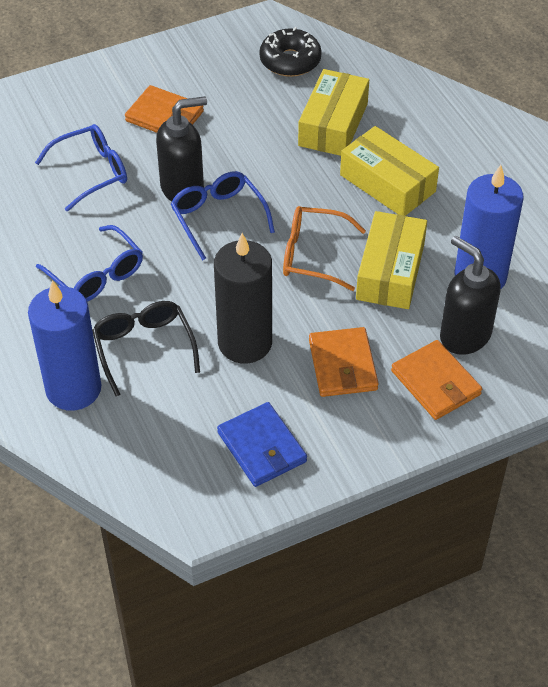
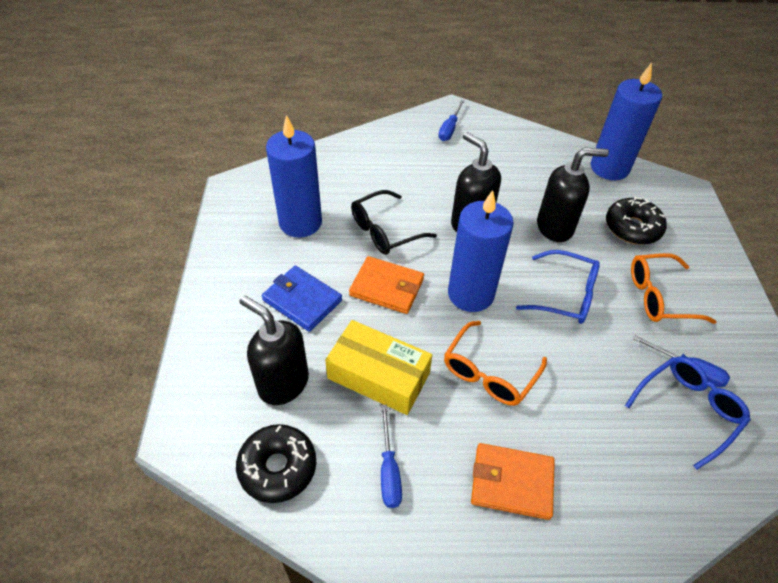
black candle: [214,233,272,363] = 1 -> none = 0
black donut: [259,27,322,77] = 1 -> [236,424,316,503] [606,197,667,245] = 2
black soap dispenser: [156,96,207,202] [440,236,501,355] = 2 -> [239,295,309,405] [451,132,501,232] [537,147,609,242] = 3
blue candle: [28,280,102,411] [455,165,524,290] = 2 -> [266,115,322,238] [448,190,514,312] [591,63,662,180] = 3
blue glasses: [35,124,127,211] [36,225,143,302] [171,171,275,261] = 3 -> [516,250,600,324] [625,357,751,470] = 2
blue screwdriver: none = 0 -> [381,405,402,508] [438,99,465,141] [633,335,730,387] = 3
orange glasses: [283,206,366,291] = 1 -> [444,321,547,406] [631,253,717,324] = 2
orange wallet: [125,85,204,133] [309,327,379,397] [391,340,482,420] = 3 -> [349,256,424,314] [471,443,555,520] = 2
yellow box: [298,69,369,156] [340,126,439,216] [356,211,427,309] = 3 -> [325,320,432,415] = 1

